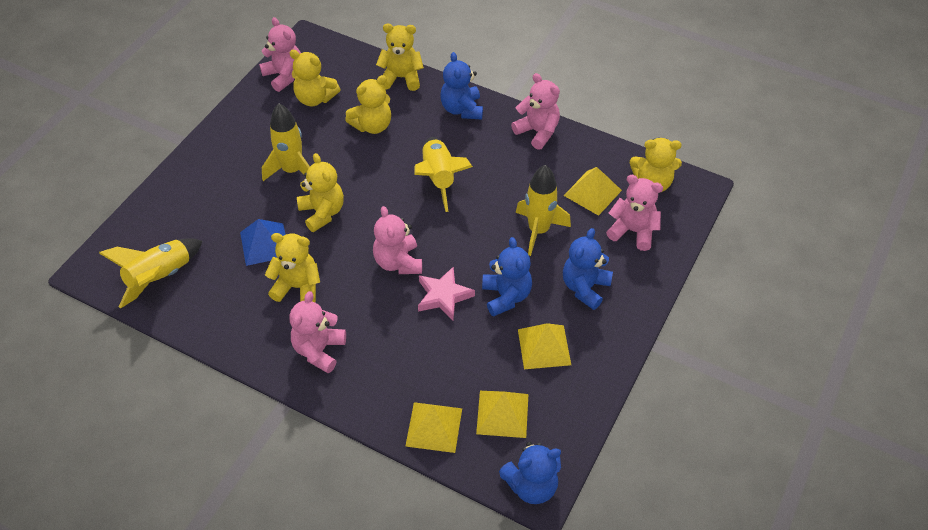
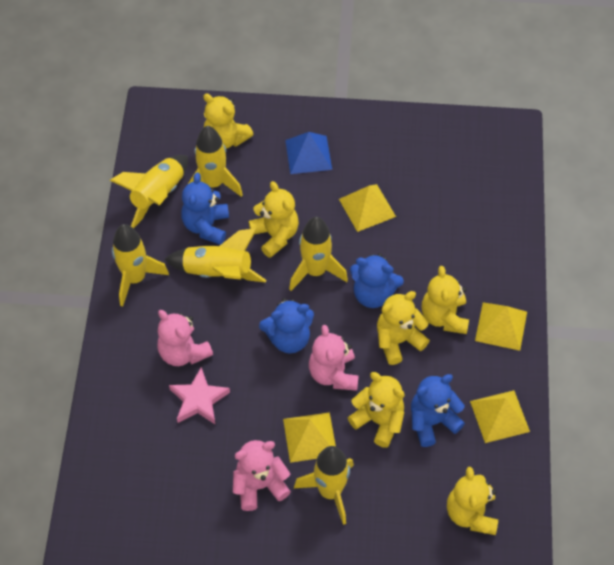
pink teddy bear: [259,17,301,92] [289,291,346,373] [373,206,422,274] [511,73,560,150] [606,175,663,251] = 5 -> [157,310,213,366] [233,440,291,511] [309,325,359,391] = 3
yellow rocket: [99,238,202,309] [262,103,310,181] [414,137,473,212] [516,165,571,256] = 4 -> [110,155,188,229] [112,224,169,307] [164,228,266,283] [187,126,243,197] [289,217,348,291] [294,446,354,525] = 6

